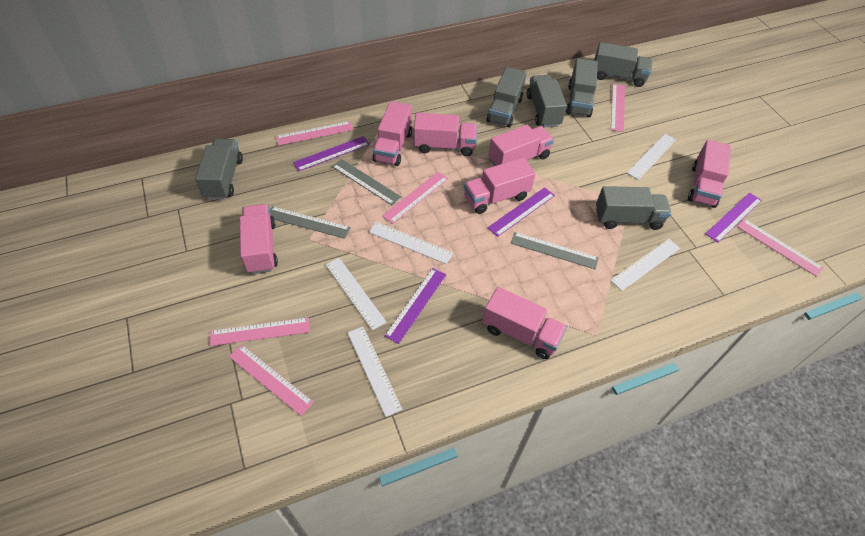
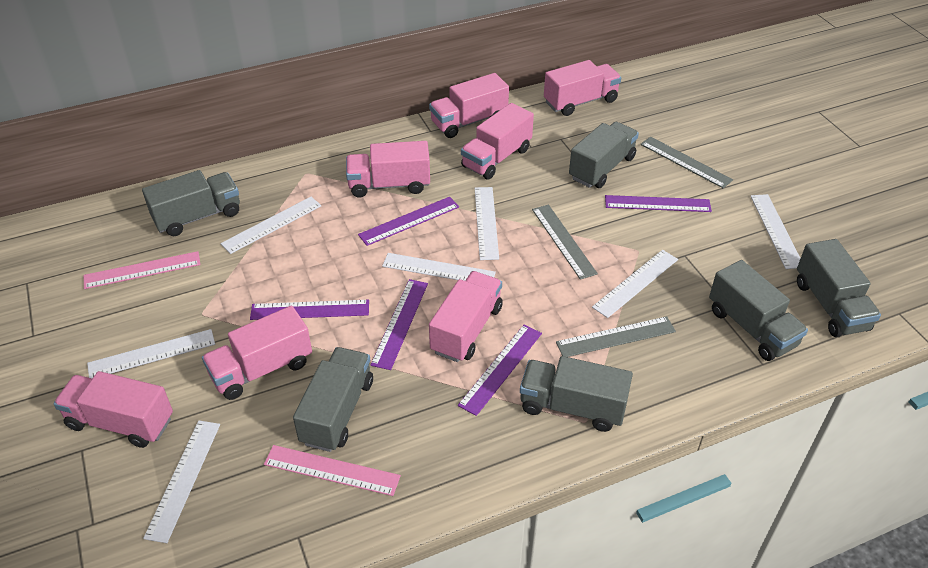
pink ruler: [210,317,310,346] [229,344,314,416] [276,121,353,146] [382,172,448,224] [611,84,625,132] [737,219,823,277] = 6 -> [83,251,201,289] [264,445,401,496] = 2
purple ruler: [293,136,370,171] [385,268,446,344] [487,187,555,237] [706,192,762,243] = 4 -> [250,300,369,320] [358,197,459,246] [371,279,428,370] [458,324,542,416] [605,195,712,212] = 5
white ruler: [326,258,386,330] [348,326,403,417] [369,222,453,264] [610,239,680,291] [627,134,676,180] = 5 -> [87,329,215,378] [143,421,220,543] [221,197,321,254] [382,253,496,281] [475,187,499,260] [592,250,678,318] [751,194,801,269] = 7

